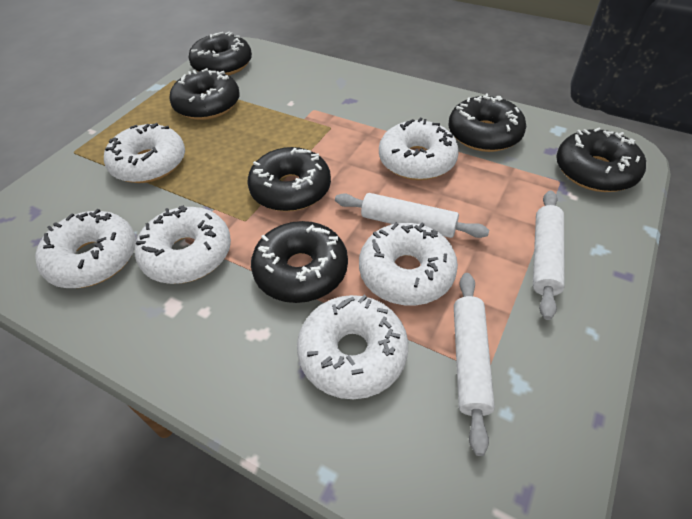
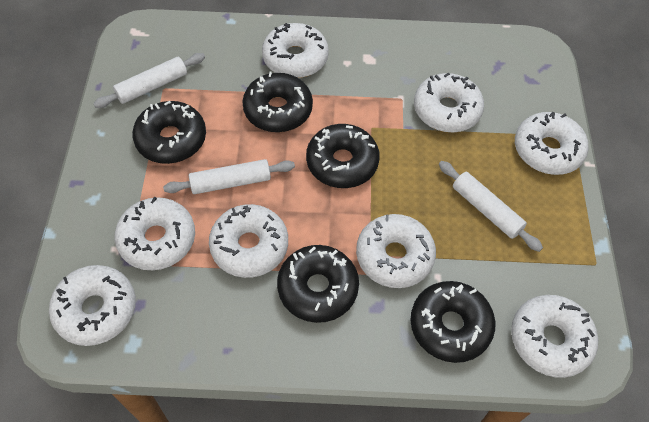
black donut: [169,68,239,120] [188,32,252,76] [247,147,331,212] [251,221,348,303] [449,94,526,152] [556,127,646,192] = 6 -> [132,101,206,164] [242,72,313,132] [277,245,359,323] [306,124,380,188] [410,281,495,363] = 5
white donut: [35,209,136,288] [104,123,185,183] [135,205,231,284] [297,295,408,399] [359,223,458,306] [379,118,459,180] = 6 -> [49,265,136,346] [115,197,195,270] [209,204,288,278] [262,23,329,78] [356,214,436,288] [414,72,484,133] [511,295,598,378] [515,112,588,175] = 8

